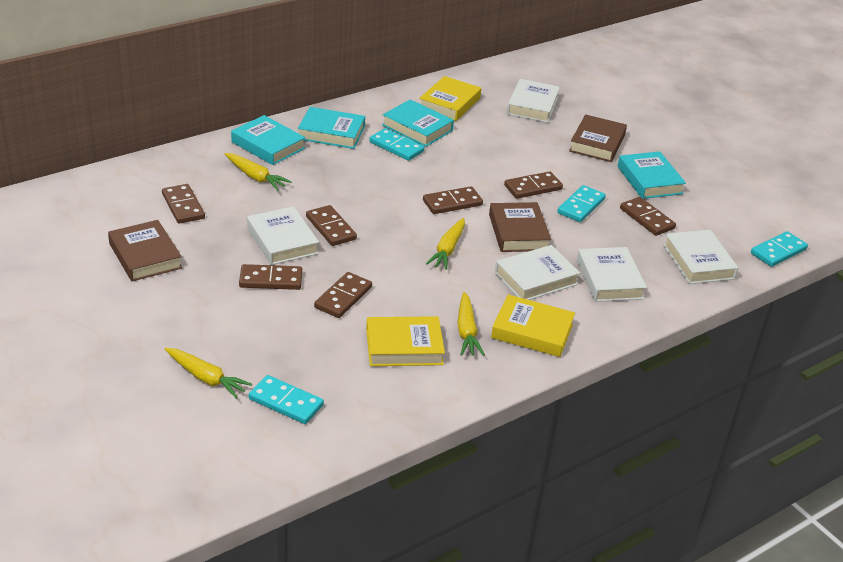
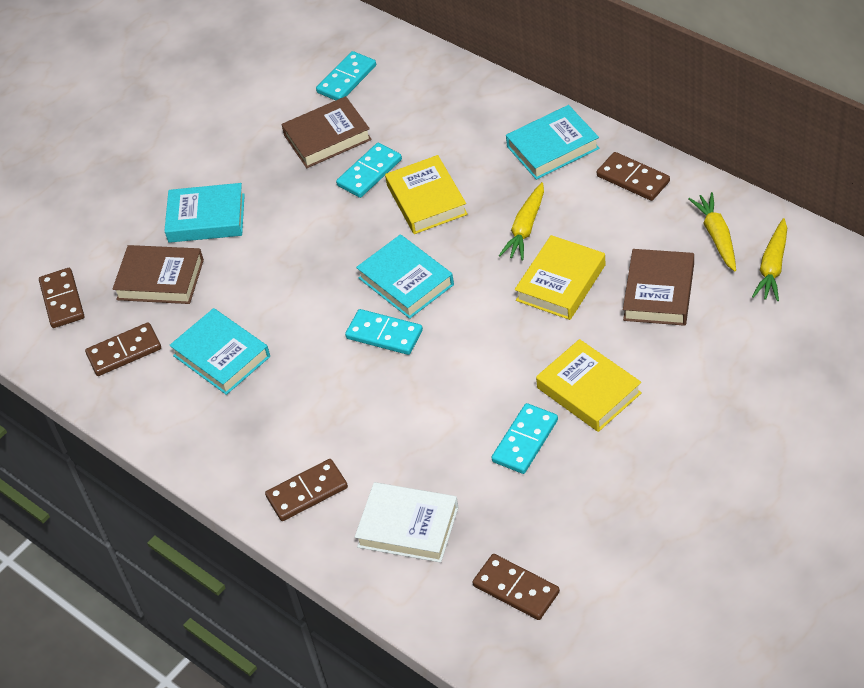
brown domino: [162,184,205,224] [239,264,302,290] [306,205,357,246] [314,272,372,318] [423,186,483,214] [504,171,563,199] [620,197,676,236] = 7 -> [39,268,84,328] [85,322,161,376] [265,459,348,521] [473,554,560,620] [597,152,670,201] = 5
white book: [247,206,319,265] [495,245,580,300] [507,79,560,123] [577,247,647,302] [663,230,738,284] = 5 -> [355,482,459,563] = 1
yellow carrot: [165,348,252,399] [225,153,291,191] [426,218,465,270] [457,292,485,356] = 4 -> [499,182,544,260] [689,192,736,272] [752,218,787,301] = 3

